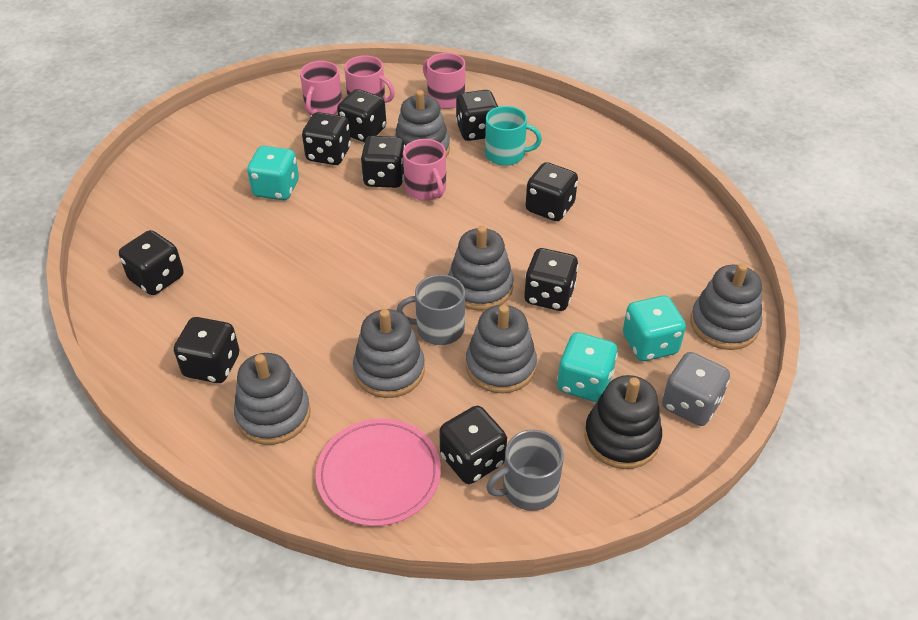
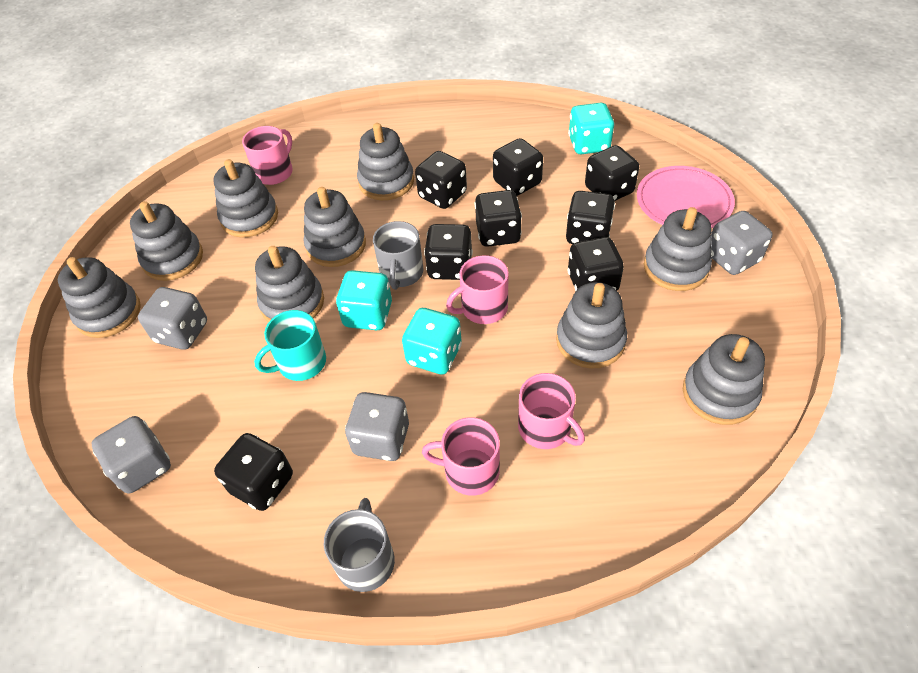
black dice: [119,230,184,295] [174,317,240,383] [302,112,351,165] [337,89,386,142] [361,136,405,188] [439,406,507,484] [456,90,498,141] [524,248,578,311] [526,162,578,221] = 9 -> [214,433,293,511] [415,151,467,209] [424,224,473,280] [475,190,522,247] [493,138,543,196] [566,191,615,244] [567,237,624,291] [585,145,639,201] = 8
black stacking toy: [584,375,662,469] = 1 -> none = 0
grey dice: [662,352,730,426] = 1 -> [91,416,171,494] [138,287,207,350] [345,392,409,461] [711,211,773,275] = 4
grey stacking toy: [234,353,311,445] [353,309,425,398] [394,90,450,157] [448,226,514,311] [466,305,537,393] [690,263,762,350] = 6 -> [58,257,141,338] [130,201,203,281] [213,159,278,238] [255,246,324,322] [304,187,366,267] [357,123,414,200] [556,282,627,369] [644,207,712,291] [683,334,765,425] = 9

